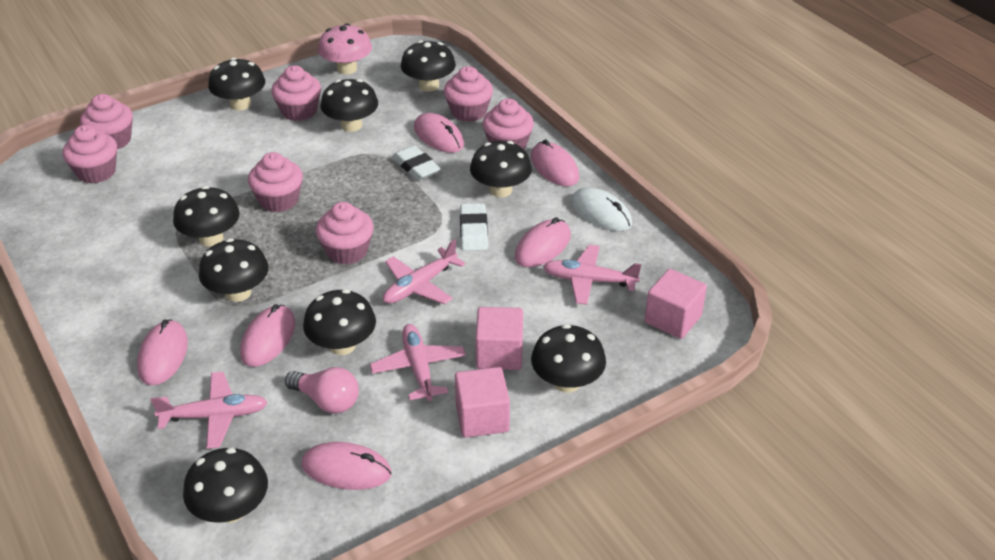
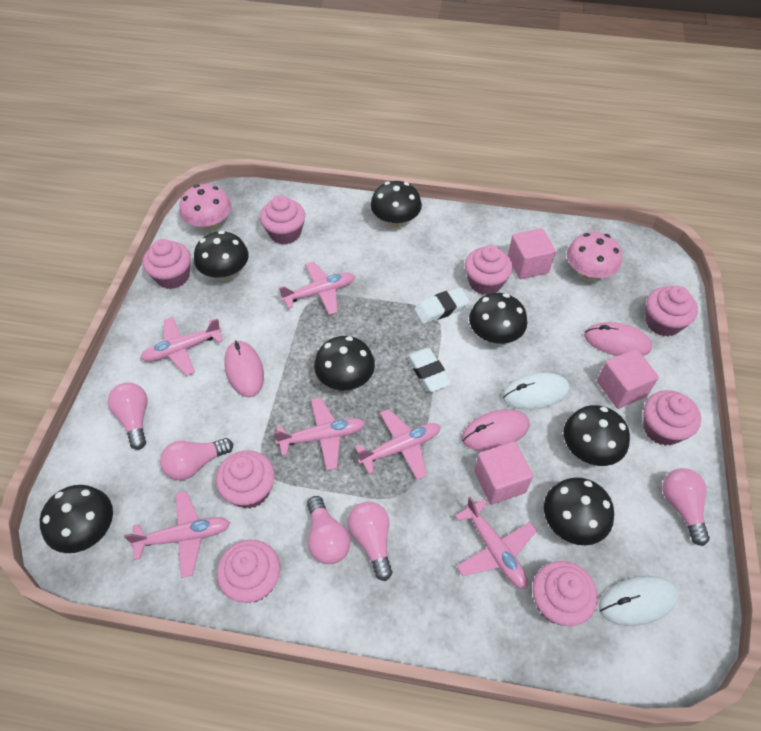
black mushroom: [173,186,240,246] [183,448,268,523] [199,238,269,302] [208,58,265,110] [303,289,376,355] [320,79,378,132] [401,40,456,92] [470,141,532,197] [531,324,606,393] = 9 -> [40,485,113,553] [194,231,249,281] [314,336,375,390] [370,181,422,228] [469,293,527,344] [544,477,614,545] [564,405,630,466] = 7
pink cupcake: [62,125,117,184] [80,94,133,149] [248,152,303,212] [271,65,321,121] [316,202,374,264] [444,66,493,122] [483,99,534,149] = 7 -> [143,239,191,289] [216,450,275,509] [217,540,280,603] [260,195,305,245] [465,245,513,295] [532,561,598,626] [643,390,701,446] [646,286,698,337] = 8
pink light bulb: [285,367,359,414] = 1 -> [108,382,148,450] [160,438,233,480] [307,496,350,564] [348,502,392,581] [662,468,710,546] = 5
pink mouse: [137,320,188,385] [240,304,295,367] [301,442,392,490] [414,113,464,153] [515,217,571,267] [531,139,579,186] = 6 -> [224,340,264,397] [462,409,530,451] [584,322,652,356] = 3
pink mushroom: [318,23,372,74] = 1 -> [180,184,231,232] [567,232,622,281] = 2
pink plane: [151,372,268,449] [370,324,466,401] [383,239,465,304] [543,245,642,305] = 4 -> [124,491,230,578] [140,317,223,376] [273,397,365,470] [279,262,355,315] [355,409,441,480] [455,497,537,589] = 6
white mouse: [571,187,632,231] = 1 -> [502,373,570,410] [598,576,679,626] = 2

